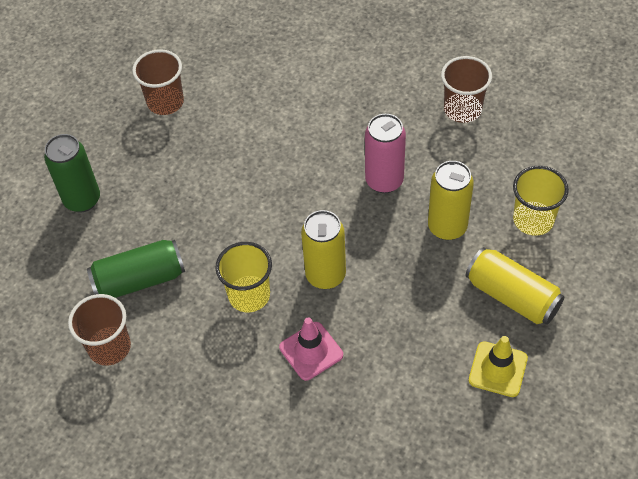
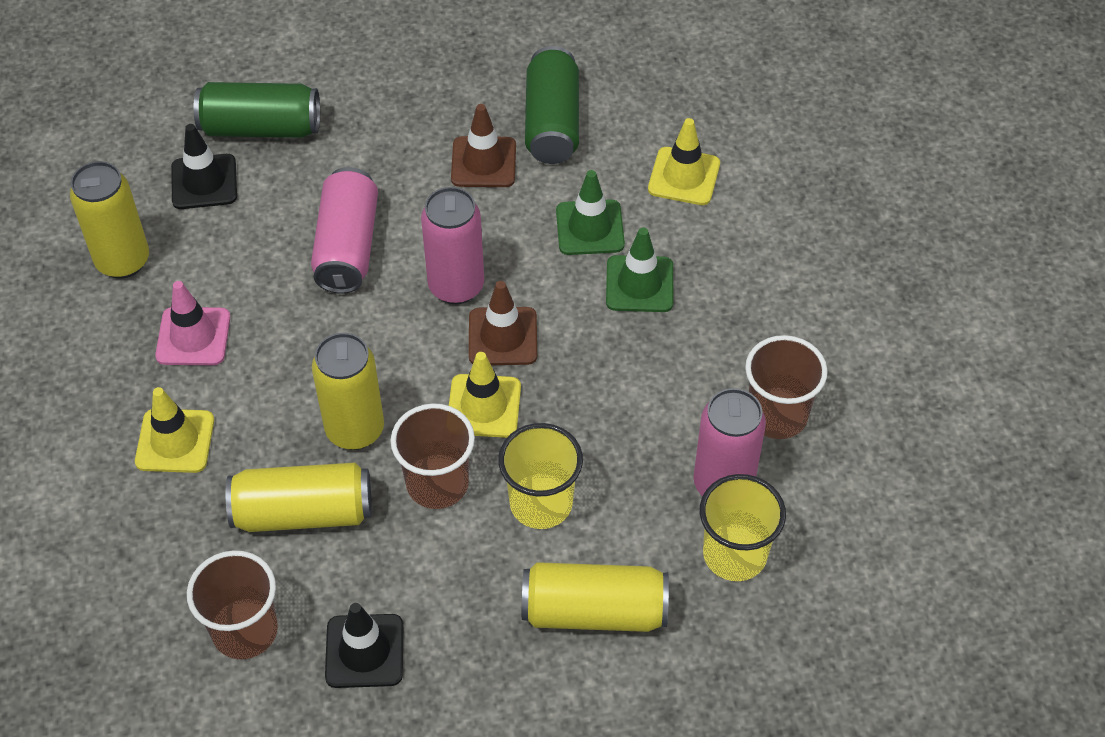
black traffic cone: none = 0 -> [171,124,237,209] [325,603,403,688] = 2
brown traffic cone: none = 0 -> [451,104,516,187] [469,281,537,365] = 2
green traffic cone: none = 0 -> [556,170,625,255] [606,227,673,312] = 2
pink can: [365,114,406,193] = 1 -> [311,167,378,294] [421,187,484,304] [694,388,766,496] = 3
yellow can: [301,210,346,289] [428,161,474,240] [465,247,564,325] = 3 -> [70,161,149,279] [226,463,372,532] [312,333,384,450] [522,562,669,632] = 4
yellow traffic cone: [469,336,528,397] = 1 -> [135,387,214,473] [449,352,521,438] [648,118,720,205] = 3

